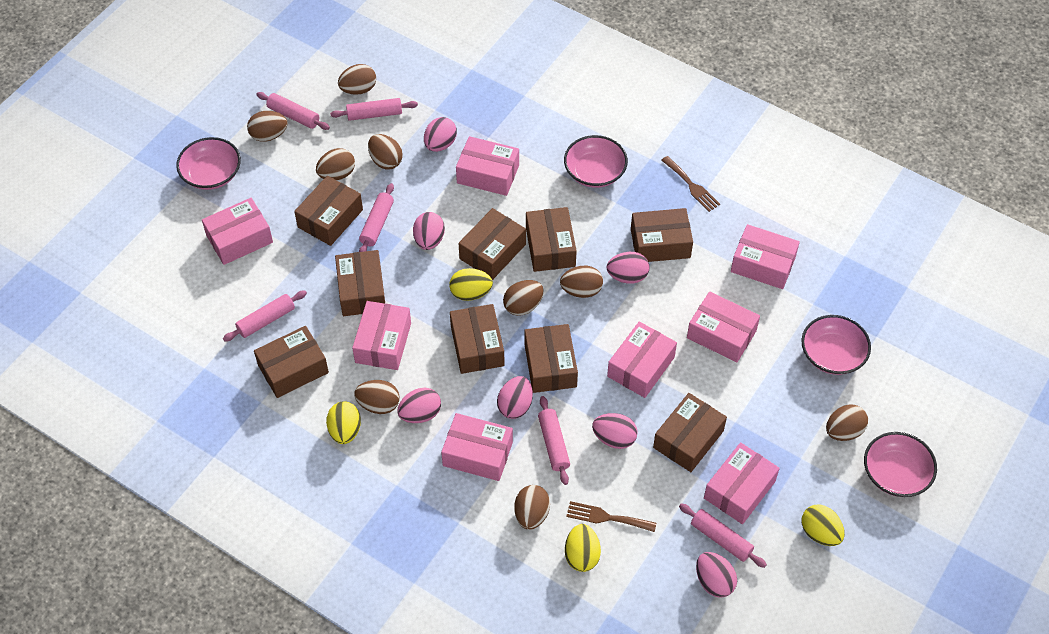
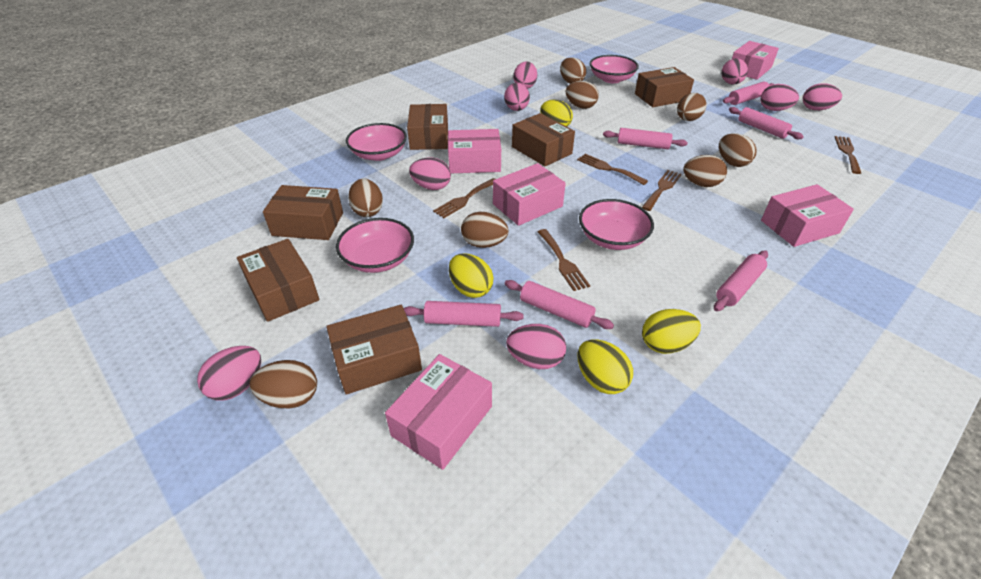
brown box: [254,326,329,398] [294,176,363,246] [335,250,385,316] [450,304,505,374] [458,208,526,280] [524,324,578,393] [526,207,577,272] [631,208,693,262] [653,393,727,472] = 9 -> [237,239,319,322] [263,185,343,240] [326,305,422,394] [407,104,448,150] [512,113,575,166] [635,67,694,107] = 6
brown egg: [247,111,288,142] [316,148,355,180] [338,64,376,95] [354,380,400,414] [368,134,403,170] [503,280,544,316] [514,485,550,530] [560,266,603,298] [826,404,868,441] = 9 -> [249,360,317,408] [348,179,383,217] [461,212,509,248] [560,57,586,84] [566,81,599,109] [677,93,707,121] [683,155,727,187] [719,133,757,167] = 8
brown fork: [566,501,656,532] [661,156,720,212] = 2 -> [433,178,495,218] [538,229,590,291] [577,154,648,185] [642,170,682,211] [835,136,861,174] = 5
pink box: [202,198,273,265] [352,301,411,370] [441,413,513,481] [456,136,519,196] [607,321,677,398] [687,291,760,362] [704,442,780,524] [731,224,800,289] = 8 -> [385,354,492,470] [448,129,501,173] [493,163,566,226] [732,41,779,80] [761,184,854,247] = 5
pink egg: [397,388,441,423] [413,212,445,250] [424,117,457,152] [497,376,533,419] [592,413,638,449] [607,252,649,284] [696,552,737,598] = 7 -> [197,346,261,401] [409,158,451,190] [504,83,530,111] [506,324,566,369] [513,61,537,89] [722,58,748,85] [760,84,799,111] [803,83,842,110] = 8

